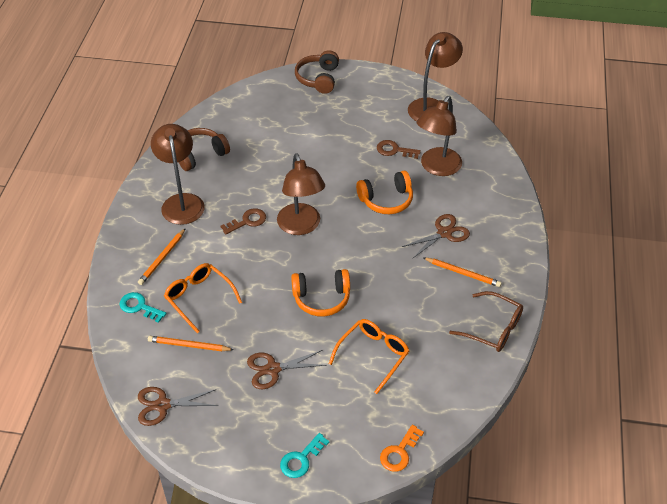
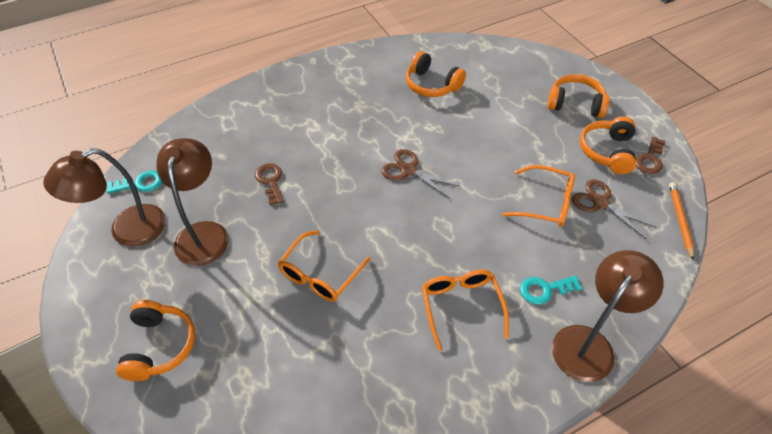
brown glasses: [449,291,523,352] = 1 -> none = 0
brown headphones: [179,128,230,171] [295,50,339,94] = 2 -> none = 0
brown lamp: [151,124,205,225] [277,153,325,235] [408,32,463,121] [417,96,462,176] = 4 -> [43,148,166,247] [156,138,229,266] [552,250,664,382] = 3
brown scissors: [138,387,218,426] [247,350,327,389] [402,214,470,258] = 3 -> [381,149,460,199] [572,179,656,239] = 2
orange glasses: [164,263,242,333] [329,319,409,394] = 2 -> [278,230,371,301] [422,269,509,351] [503,165,575,227] = 3
orange headphones: [291,269,350,317] [356,171,413,214] = 2 -> [116,300,195,381] [406,51,466,97] [548,74,610,118] [580,116,636,174] = 4
orange key: [380,425,424,472] = 1 -> none = 0
orange pencil: [138,228,186,285] [148,336,234,351] [423,257,502,287] = 3 -> [669,182,694,260] = 1

